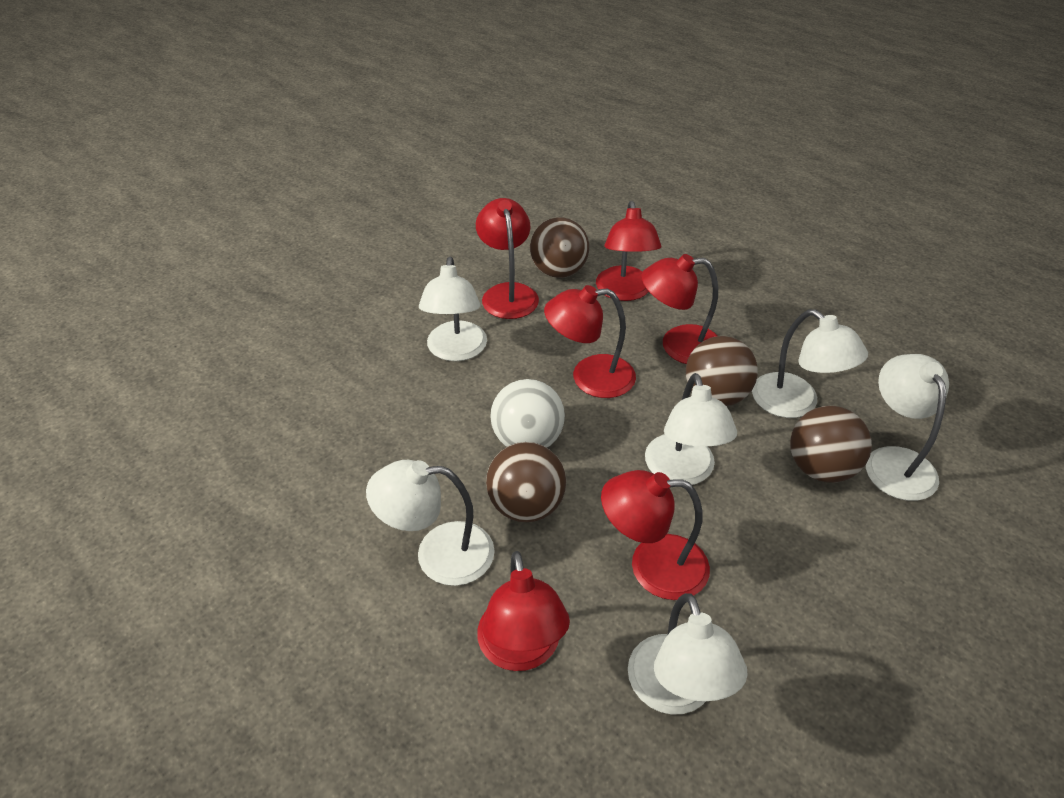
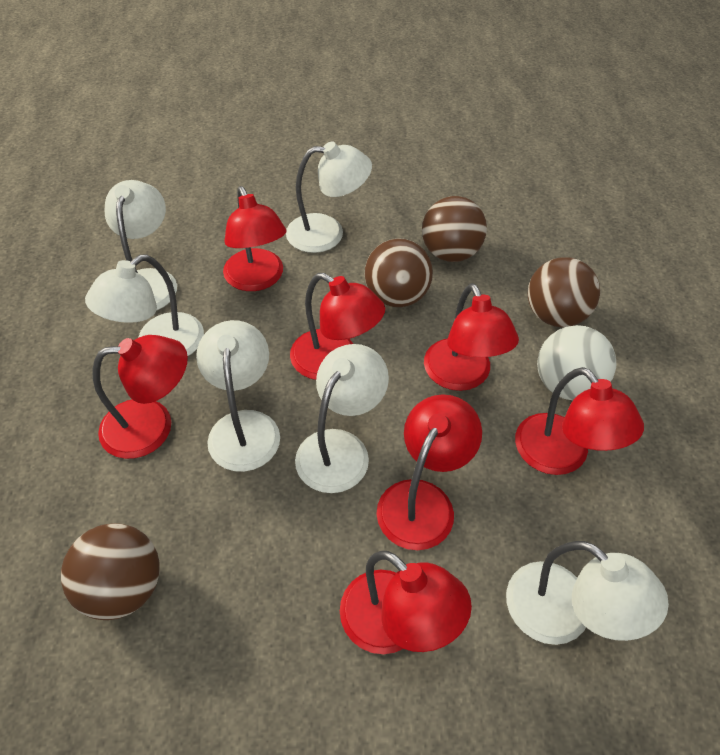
red lamp: [476,198,539,319] [477,551,570,671] [544,285,636,398] [596,201,661,301] [601,470,710,600] [641,254,718,364] = 6 -> [92,335,188,459] [223,186,287,291] [290,273,385,380] [340,551,472,654] [377,394,482,550] [424,283,519,391] [515,367,644,475] = 7

